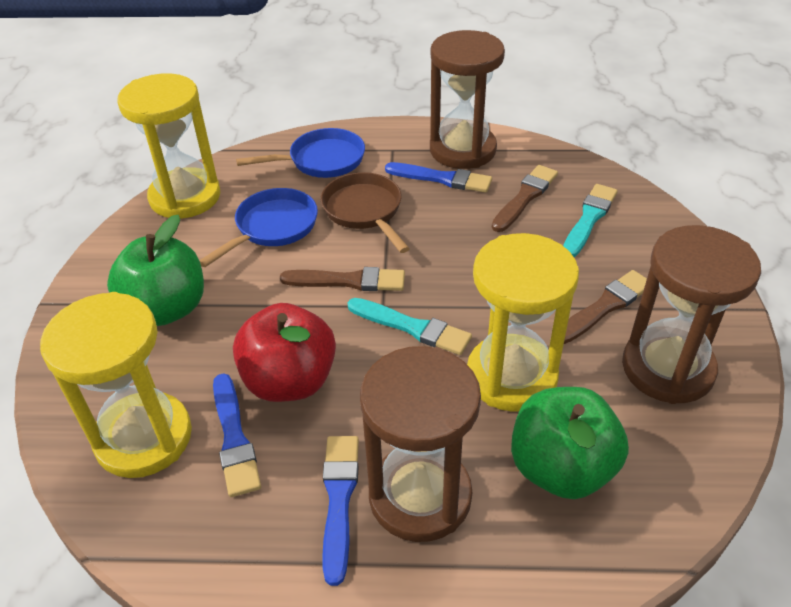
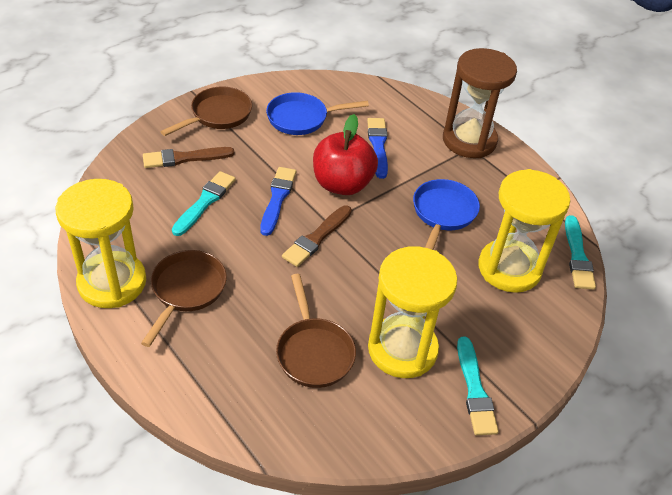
blue brush: [213,373,261,497] [323,436,359,586] [385,162,492,193] = 3 -> [260,167,296,236] [367,118,388,179] = 2
brown brush: [280,267,405,291] [492,165,558,232] [564,270,647,344] = 3 -> [143,147,234,168] [282,205,352,267] = 2
brown hourglass: [360,346,481,542] [430,30,505,169] [622,225,761,404] = 3 -> [443,48,517,158] = 1
brown pan: [321,172,410,253] = 1 -> [141,250,227,347] [160,86,252,136] [276,274,356,388] = 3
green apple: [107,215,204,326] [511,387,629,499] = 2 -> none = 0
turquoise brush: [348,298,472,355] [563,184,618,257] = 2 -> [172,171,236,236] [457,337,499,435] [565,215,596,289] = 3

